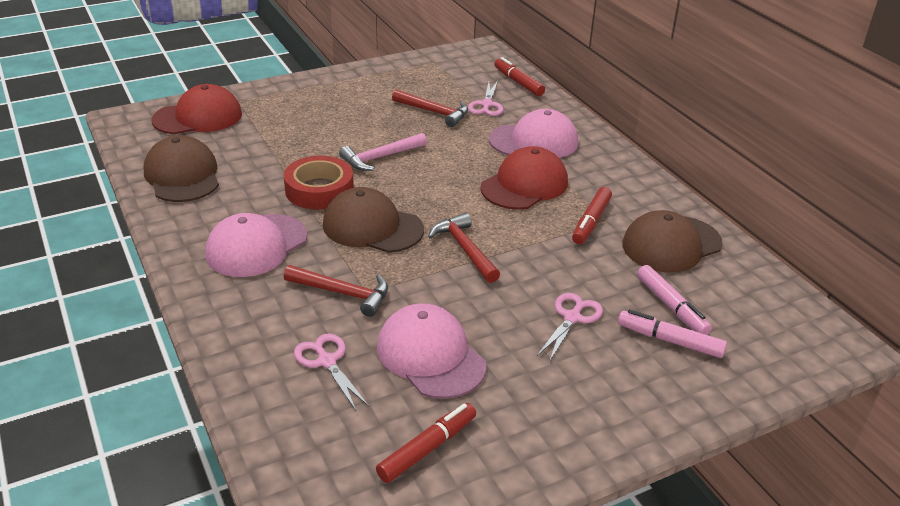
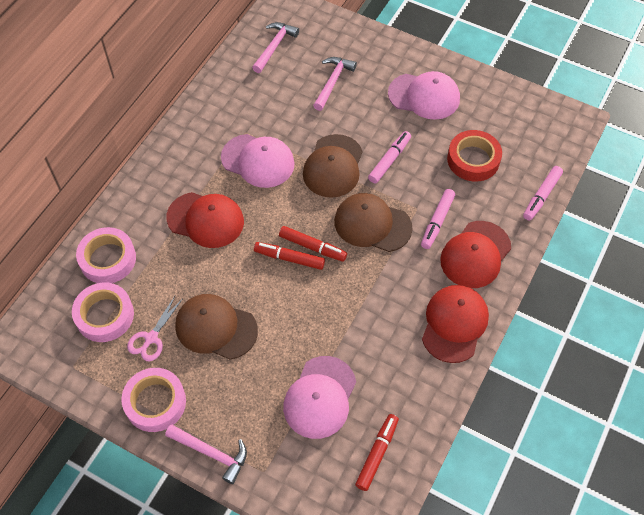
pink hammer: [339,133,427,171] = 1 -> [165,424,247,484] [252,22,299,73] [313,57,357,111] = 3
pink marker: [618,309,727,358] [637,265,712,335] = 2 -> [368,131,411,184] [421,189,455,249] [523,166,563,221] = 3
pink scissors: [294,333,369,410] [468,81,503,116] [537,293,603,362] = 3 -> [127,296,182,361] = 1
pink tape: none = 0 -> [72,283,134,342] [76,227,136,283] [121,368,186,432] = 3
red cap: [152,84,242,134] [480,146,568,210] = 2 -> [166,192,244,248] [422,285,489,363] [440,221,511,288] = 3
red hammer: [284,265,388,317] [392,89,468,127] [428,213,500,283] = 3 -> none = 0

